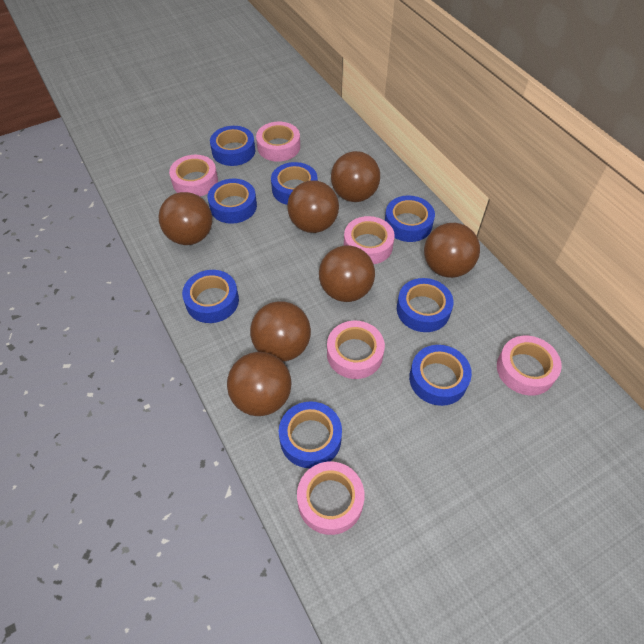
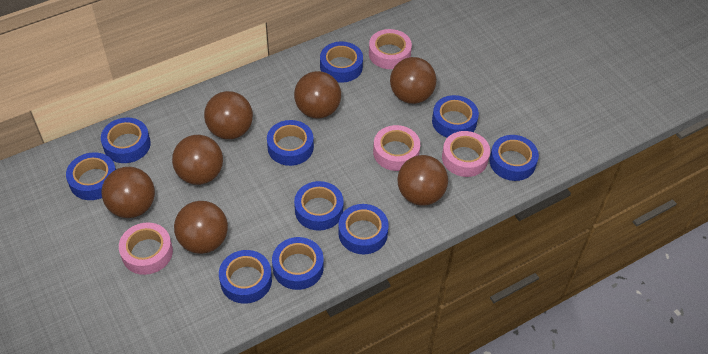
blue tape: [182,270,239,323] [208,179,257,224] [210,126,255,166] [271,162,318,205] [279,401,342,468] [385,196,435,242] [397,278,453,332] [409,345,472,406] = 8 -> [66,152,116,200] [101,118,151,163] [219,250,272,304] [267,120,314,166] [272,237,324,290] [294,181,344,231] [320,41,363,83] [338,204,389,254] [432,95,479,138] [490,135,539,181] = 10
pink tape: [169,155,218,196] [256,122,300,162] [297,462,365,535] [327,321,385,379] [344,216,395,264] [497,336,562,396] = 6 -> [119,223,173,275] [369,29,412,69] [373,125,420,171] [442,131,490,177] = 4

